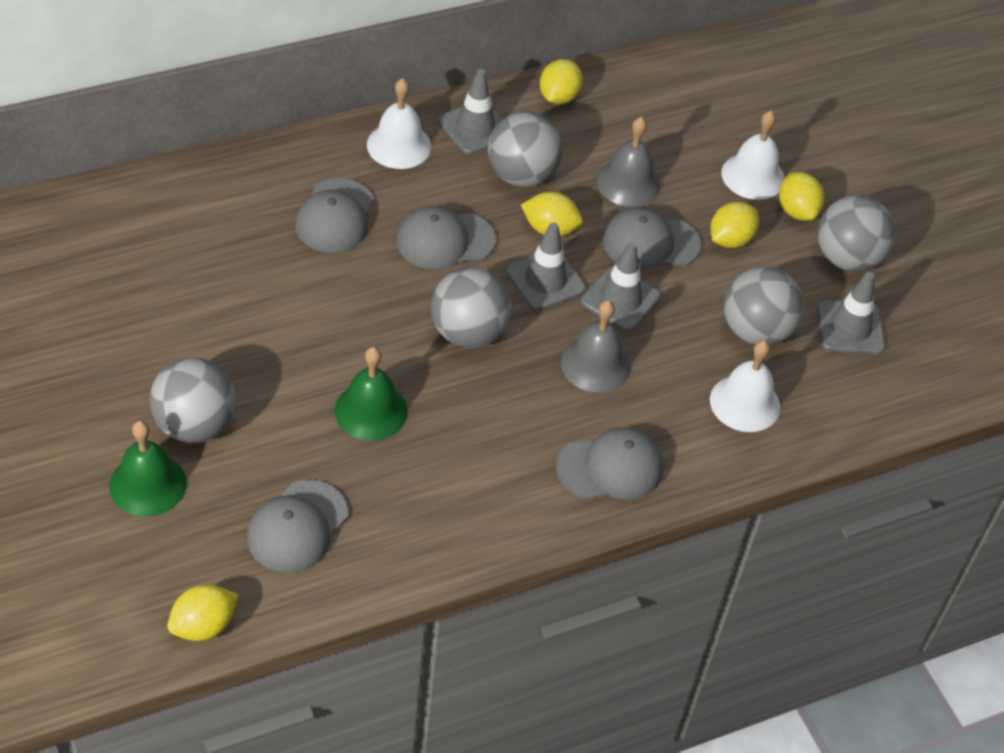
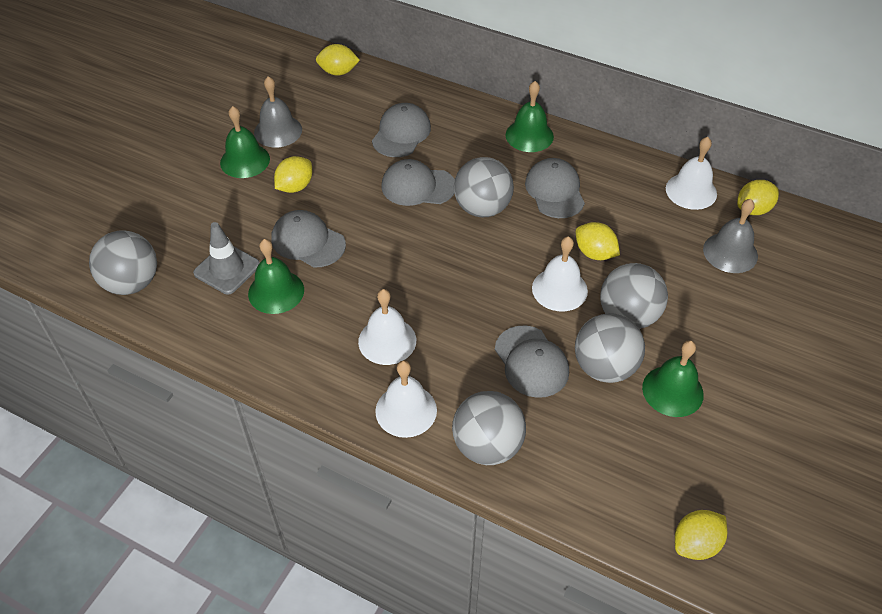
green bell: [109,420,187,517] [334,347,408,441] = 2 -> [220,106,270,178] [248,239,304,314] [506,81,554,152] [642,340,704,417] = 4
grey traffic cone: [438,69,503,155] [506,222,586,311] [581,242,661,331] [817,272,885,355] = 4 -> [193,222,260,294] = 1
white bell: [367,78,431,169] [710,340,780,432] [721,111,785,200] = 3 -> [358,289,416,365] [375,361,437,438] [532,236,588,311] [666,137,717,210] = 4

